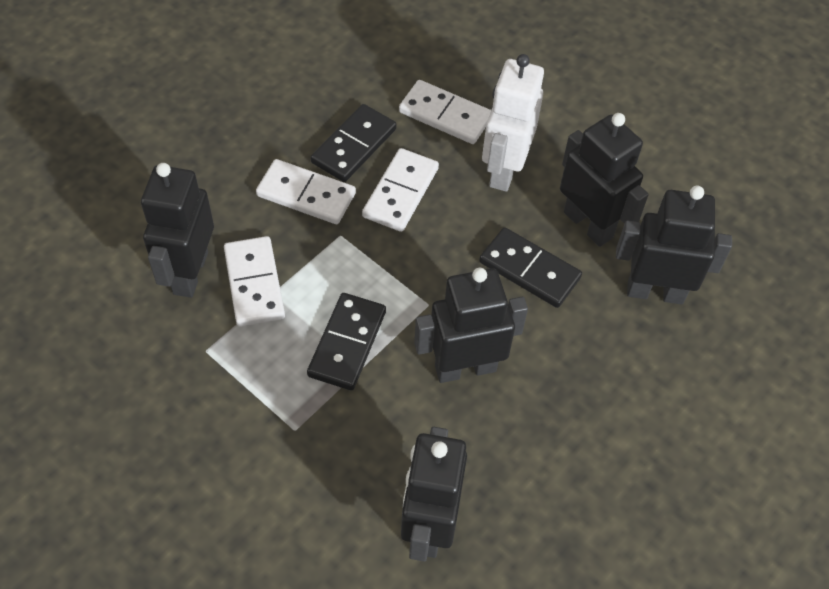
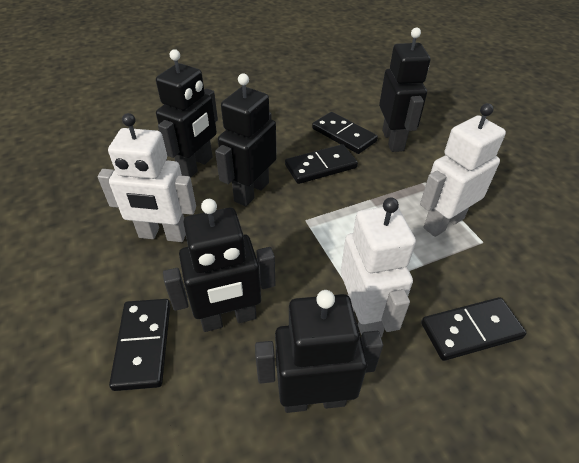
black domino: [307,293,386,390] [311,104,397,182] [479,227,582,308] = 3 -> [109,299,170,391] [285,144,358,184] [312,112,378,154] [421,297,527,361] = 4
white domino: [224,236,285,327] [256,159,356,224] [362,148,439,232] [399,80,491,144] = 4 -> none = 0
white robot: [482,54,544,192] = 1 -> [98,113,196,242] [341,198,416,337] [420,103,506,237] = 3

